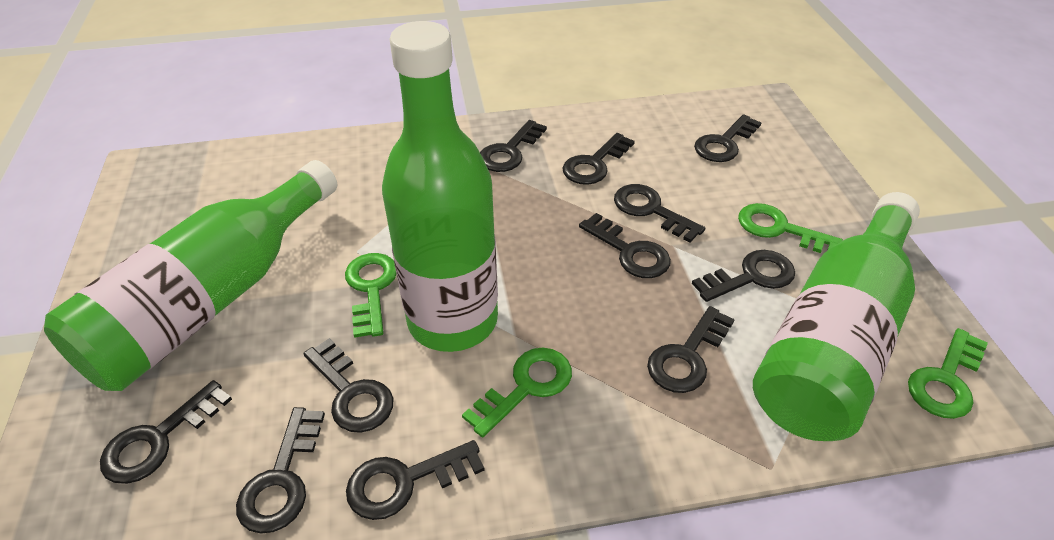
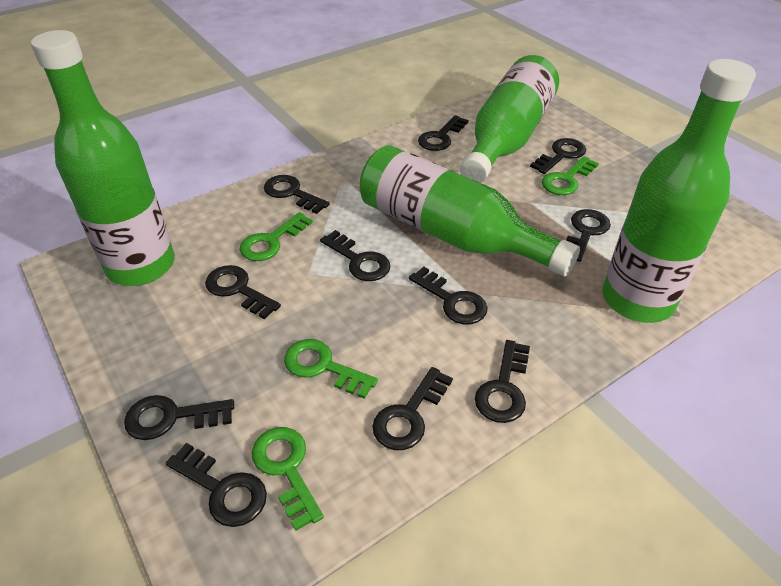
green bottle: [44,160,337,391] [382,21,498,352] [753,192,920,441] = 3 -> [31,30,175,286] [360,145,580,277] [460,55,559,183] [603,59,756,323] = 4

